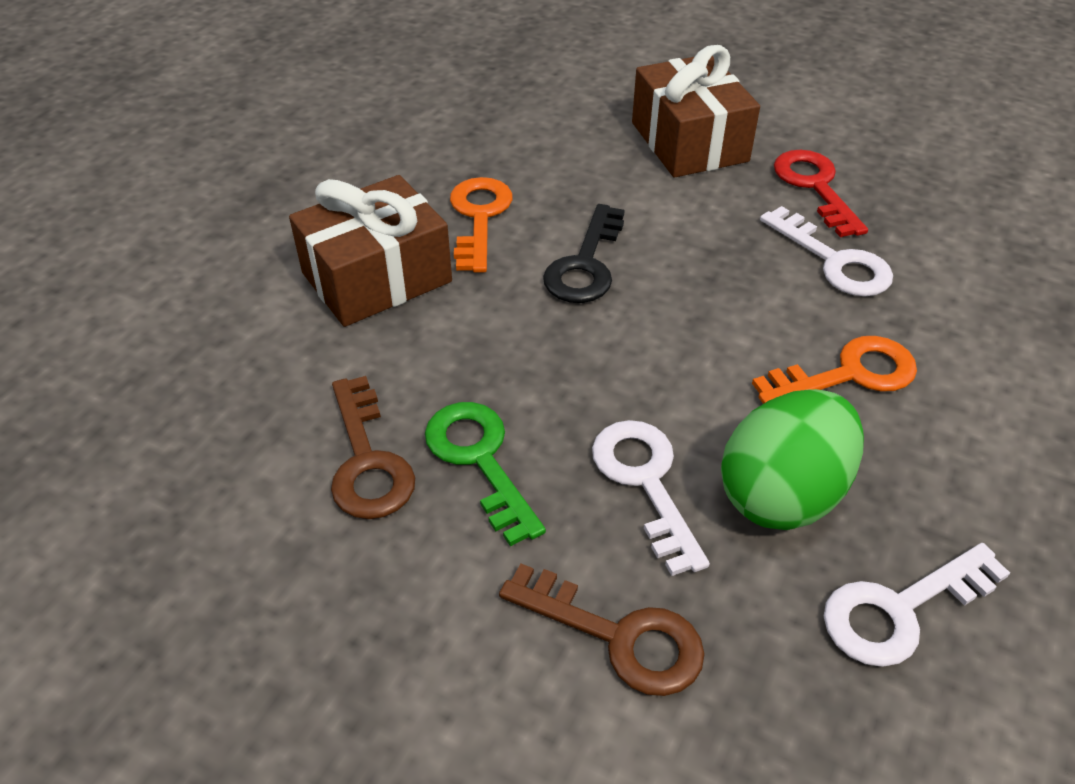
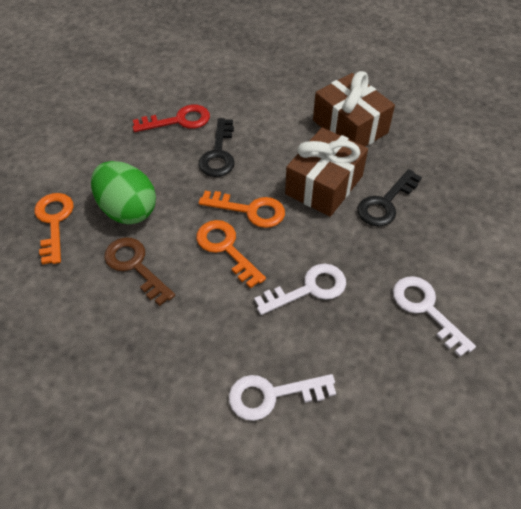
black key: [543,204,625,303] = 1 -> [198,118,235,177] [357,169,422,227] = 2
brown key: [331,376,415,519] [499,564,705,696] = 2 -> [104,237,175,306] = 1
green key: [425,402,546,546] = 1 -> none = 0
orange key: [450,177,513,273] [752,336,917,404] = 2 -> [35,193,74,264] [196,220,266,288] [199,191,285,228] = 3

